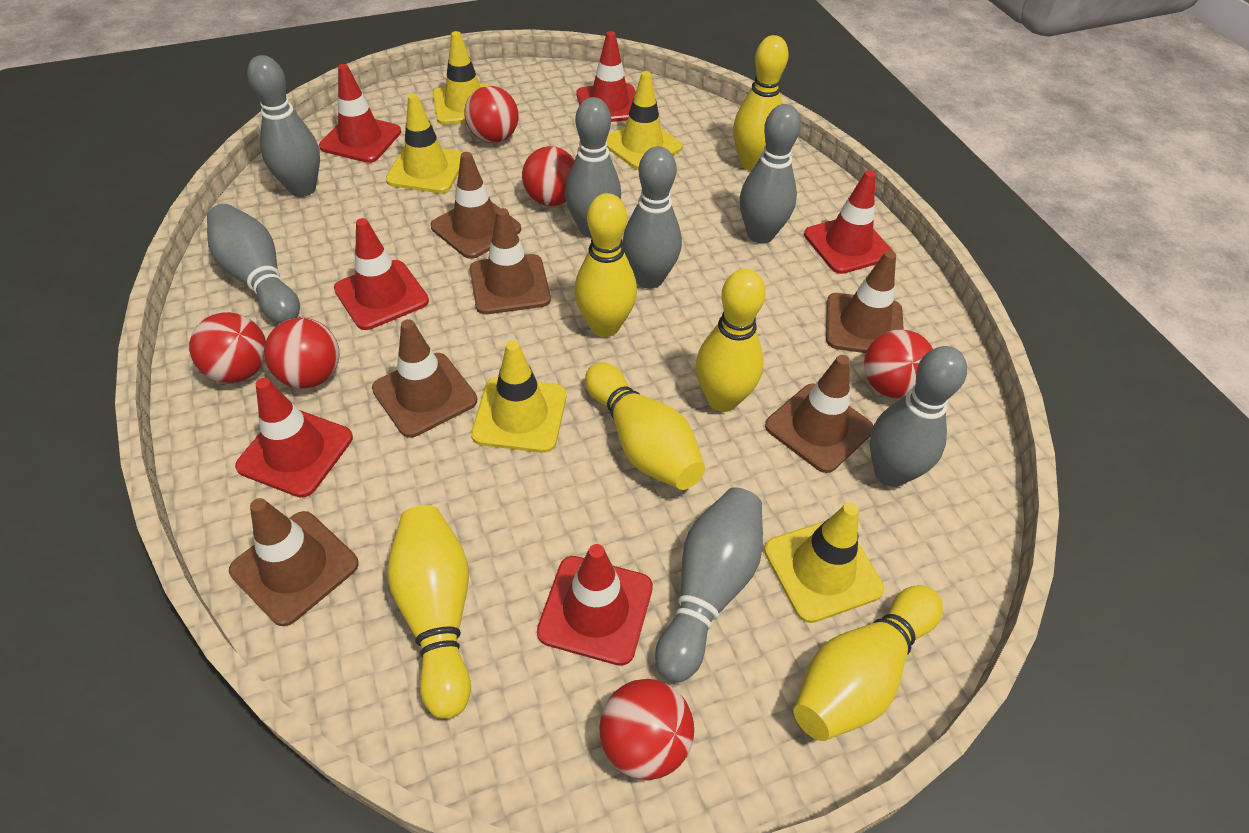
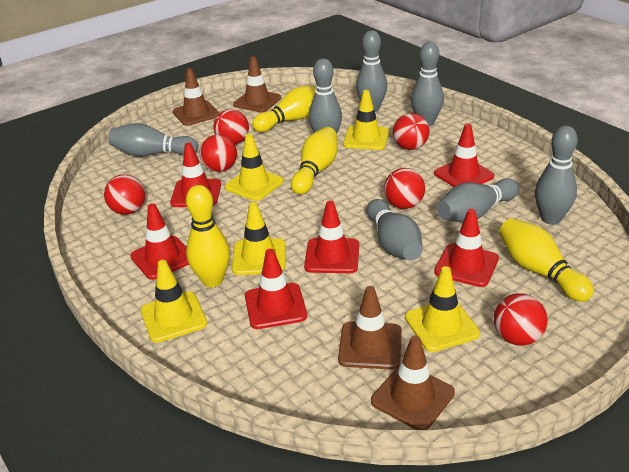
brown traffic cone: [229,498,359,626] [372,319,477,438] [430,152,521,259] [470,208,551,314] [765,355,873,473] [826,251,904,353] = 6 -> [173,68,219,126] [233,56,281,112] [338,286,402,369] [371,336,455,430] = 4
yellow bowling pin: [388,505,471,719] [574,193,637,337] [585,362,705,490] [696,269,766,412] [733,35,789,171] [793,585,943,741] = 6 -> [186,185,230,287] [252,85,316,132] [291,127,338,195] [499,218,594,302] = 4

